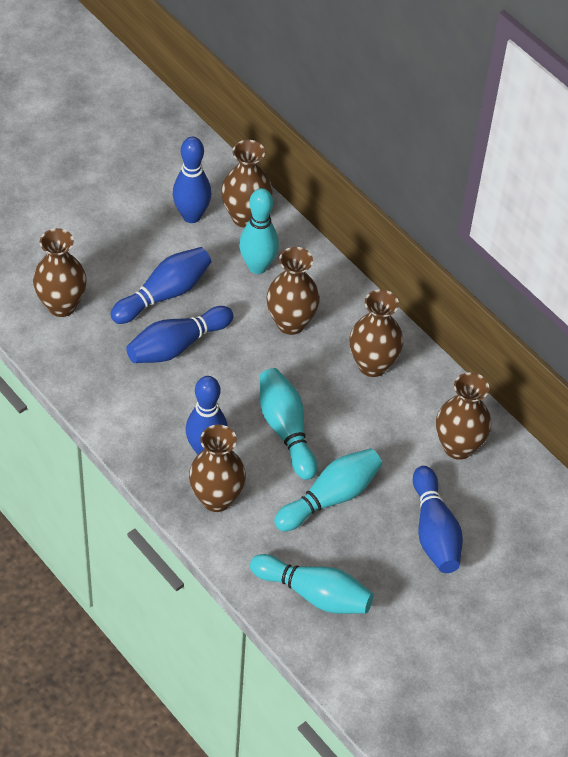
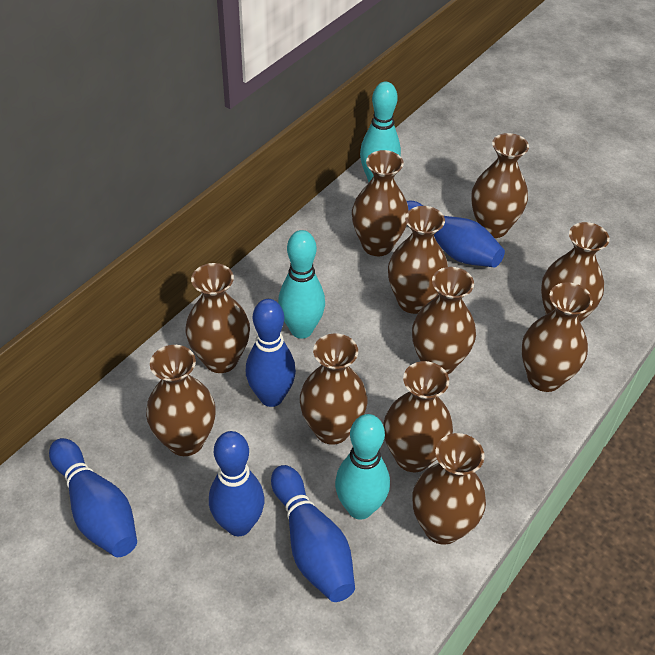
brown vase: [33,228,87,317] [189,425,246,512] [221,140,273,228] [267,247,320,335] [350,289,403,377] [436,372,491,460] = 6 -> [146,345,216,456] [186,263,250,373] [300,333,368,445] [352,150,409,256] [383,361,453,472] [388,206,448,314] [412,267,476,374] [412,433,486,545] [471,133,529,238] [522,282,593,392] [541,222,610,322] = 11
turquoise bowling pin: [239,188,279,274] [250,554,373,614] [259,368,317,480] [274,448,382,531] = 4 -> [278,230,325,339] [335,414,390,520] [360,82,401,182] = 3

